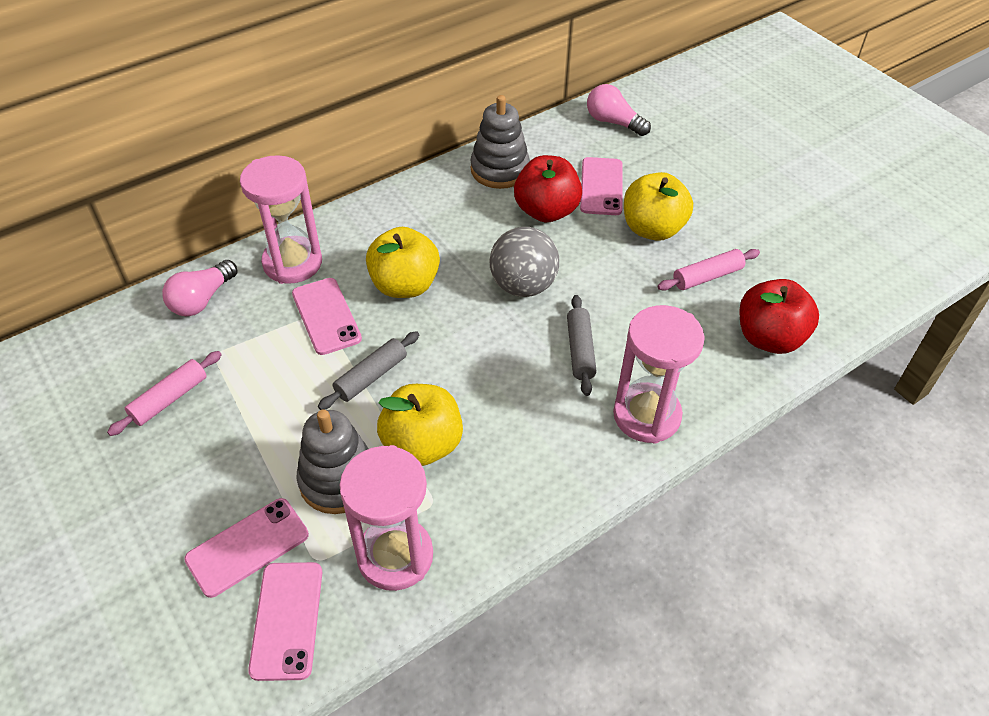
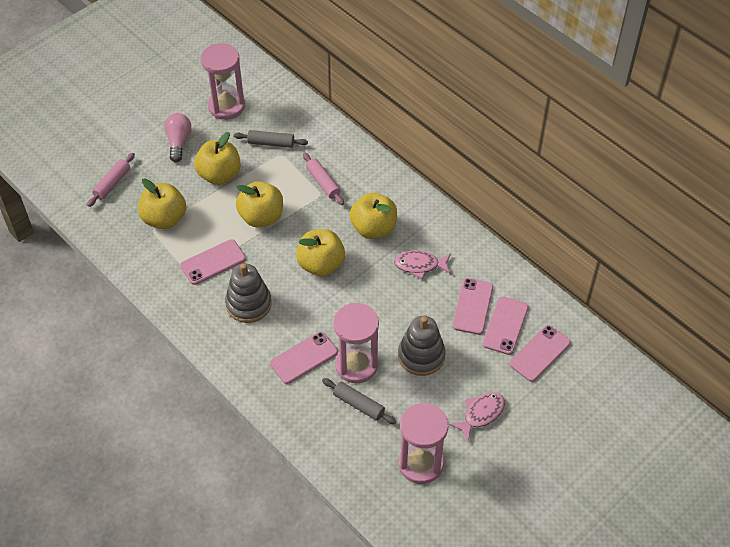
grey ball: [490,227,559,297] = 1 -> none = 0
pink fish: none = 0 -> [394,250,451,279] [449,392,505,441] = 2
pink light bulb: [162,260,237,316] [587,84,651,136] = 2 -> [164,113,191,162] = 1
pink phone: [184,498,309,598] [248,562,322,681] [292,278,362,355] [580,157,623,215] = 4 -> [180,239,246,285] [270,332,338,384] [452,278,493,335] [483,296,529,355] [509,325,571,382] = 5
red apple: [514,155,582,222] [739,279,819,354] = 2 -> none = 0
yellow apple: [366,227,440,298] [377,384,463,466] [624,172,693,241] = 3 -> [138,178,186,229] [194,132,241,185] [236,181,283,228] [296,229,345,276] [350,193,397,239] = 5

